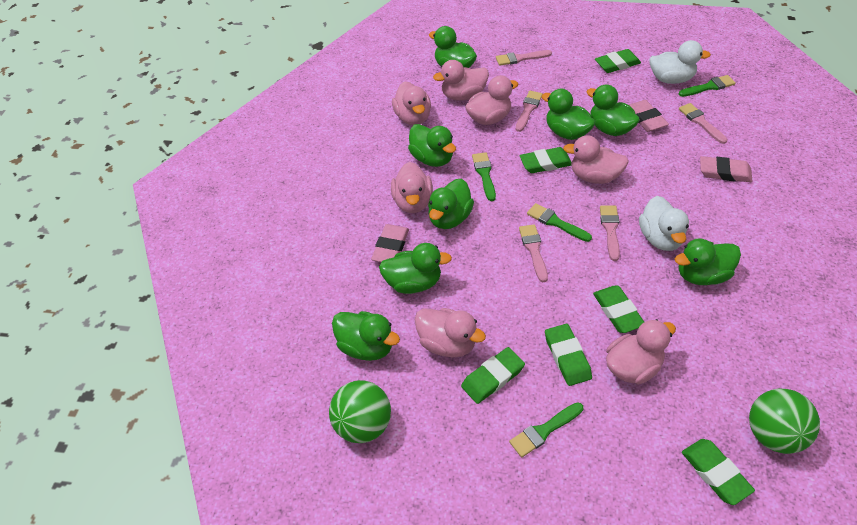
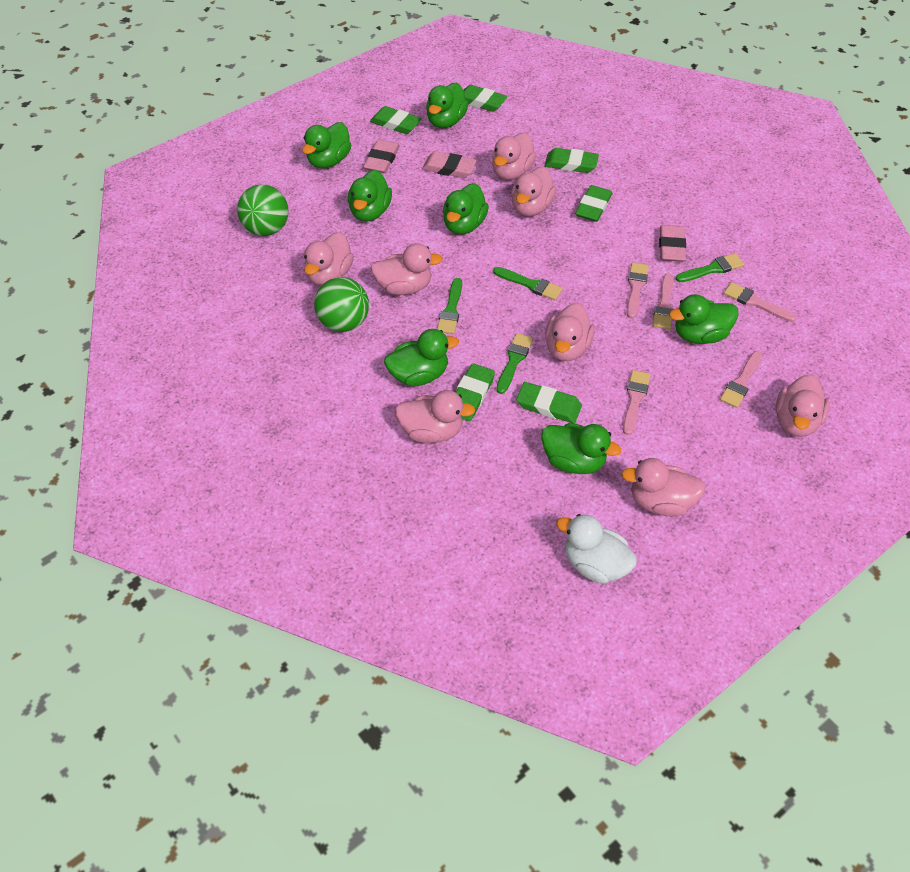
green duck: [332,311,400,361] [379,243,452,294] [408,124,456,167] [428,179,474,229] [429,26,477,68] [541,89,595,140] [587,84,640,136] [675,238,741,285] = 8 -> [302,122,351,168] [348,170,392,221] [384,329,459,386] [426,83,468,128] [443,183,489,235] [541,423,621,474] [669,294,739,344] = 7
pink duck: [391,162,433,213] [392,81,431,125] [415,308,486,358] [433,60,489,101] [465,75,518,125] [563,135,629,184] [606,319,676,384] = 7 -> [304,232,354,286] [371,243,443,295] [395,390,475,443] [492,133,536,180] [511,167,557,217] [545,303,595,361] [621,458,706,517] [776,375,830,437] = 8
white duck: [639,196,689,251] [649,40,711,84] = 2 -> [556,514,637,584] = 1

